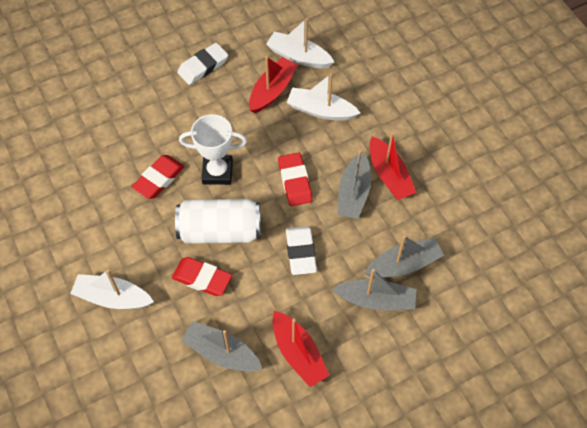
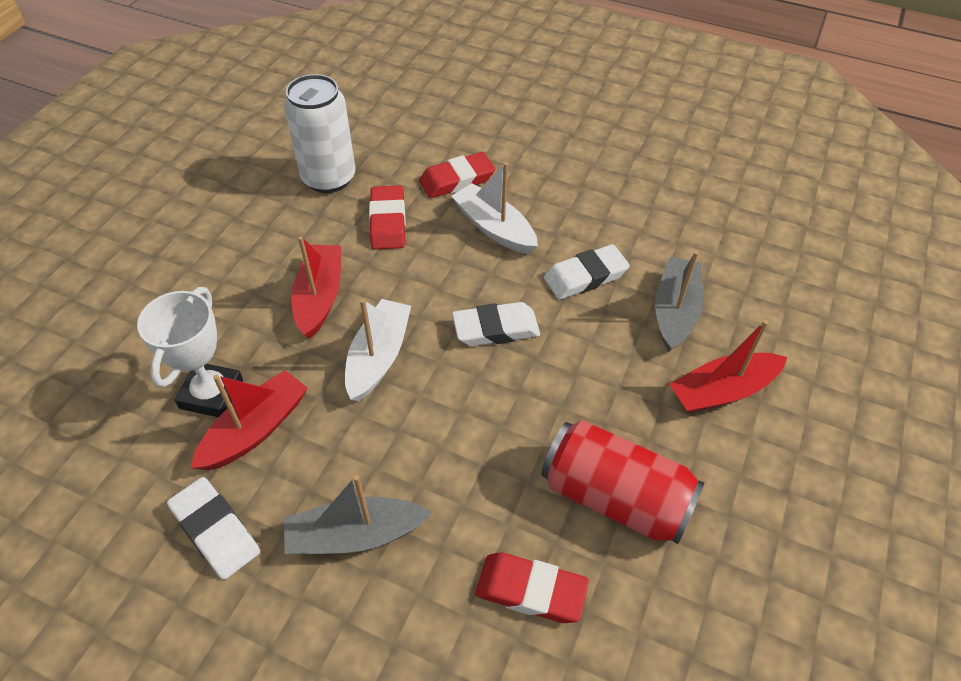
grey boat: [181,321,262,372] [332,269,417,310] [338,150,371,219] [365,235,444,278] = 4 -> [284,475,432,554] [655,251,703,352] = 2
red can: none = 0 -> [541,420,704,544] = 1
white boat: [70,269,154,309] [266,18,334,68] [287,73,360,121] = 3 -> [345,299,411,402] [452,162,538,254] = 2
white eraser: [177,43,228,85] [286,226,317,275] = 2 -> [167,477,260,580] [452,302,540,346] [544,244,630,300] = 3

